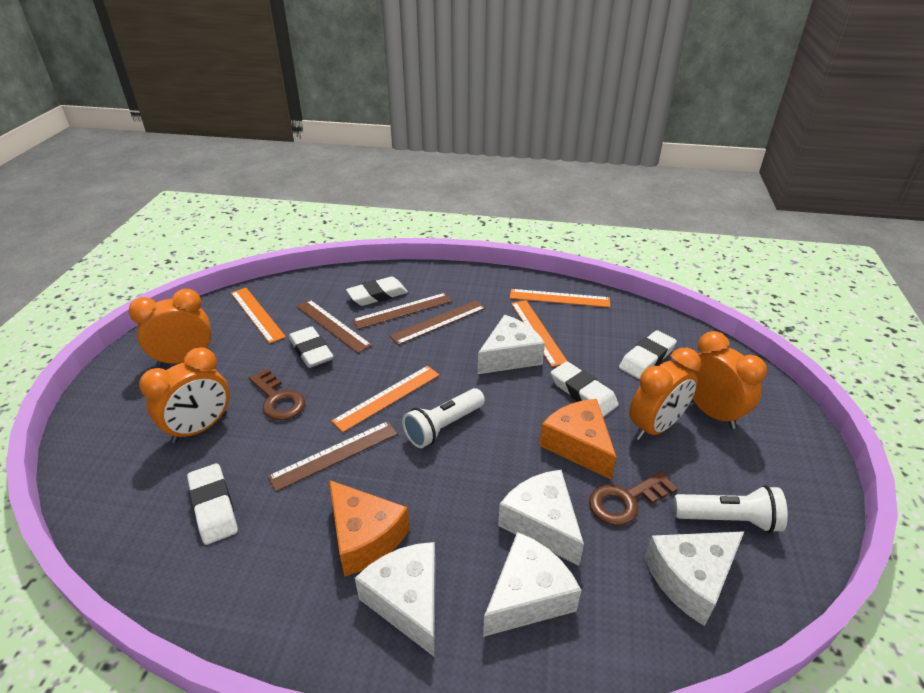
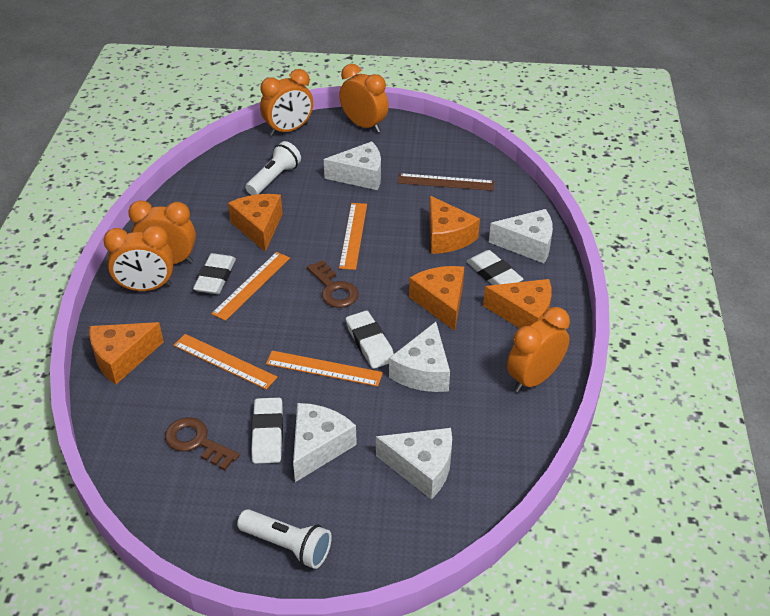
brown ruler: [267,421,398,492] [296,300,372,353] [352,293,452,329] [390,300,486,345] = 4 -> [398,173,494,191] = 1
orange cheese: [329,480,410,577] [539,399,617,479] = 2 -> [89,322,164,384] [228,194,283,252] [409,266,464,331] [429,196,480,254] [483,279,552,328] = 5
orange clock: [128,289,212,366] [139,347,230,443] [629,348,701,440] [687,331,767,429] = 4 -> [103,225,174,291] [128,200,196,264] [260,69,313,136] [339,64,389,133] [507,307,570,392] = 5
white eraser: [187,463,238,545] [289,326,334,368] [346,277,408,306] [551,361,619,417] [619,330,677,379] = 5 -> [193,253,236,294] [251,398,283,464] [346,311,394,369] [466,250,523,285] = 4

